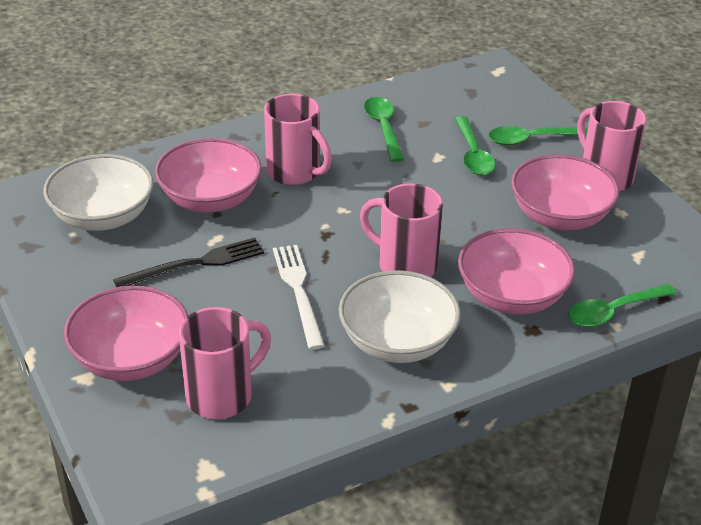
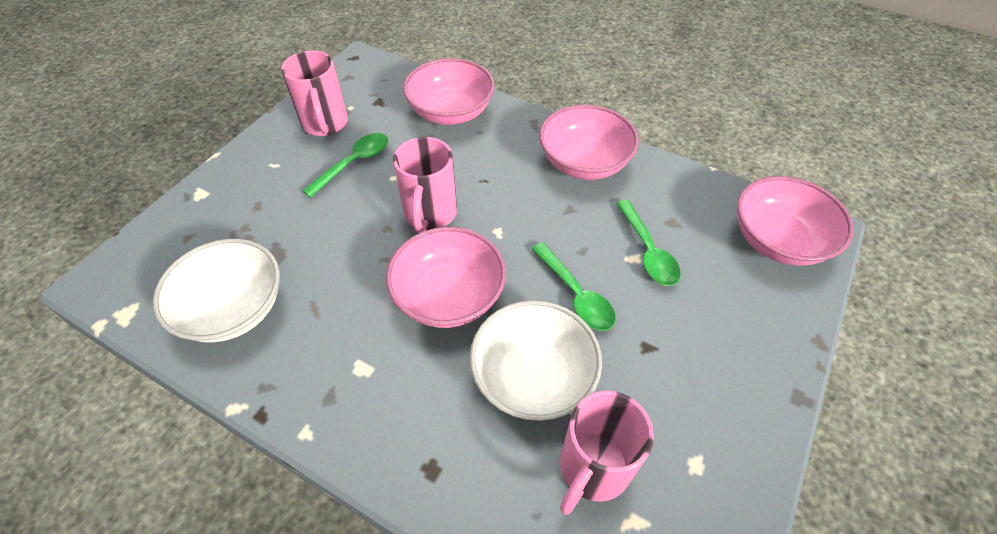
black fork: [113,238,264,287] = 1 -> none = 0
green spoon: [364,97,404,162] [455,116,495,176] [488,126,588,145] [568,284,677,327] = 4 -> [302,133,388,198] [532,242,616,331] [616,200,681,286] = 3
pink mug: [179,307,271,419] [264,94,332,185] [360,183,443,277] [577,101,646,192] = 4 -> [281,50,348,136] [393,137,457,233] [560,391,654,515] = 3
white fork: [273,245,325,350] = 1 -> none = 0

